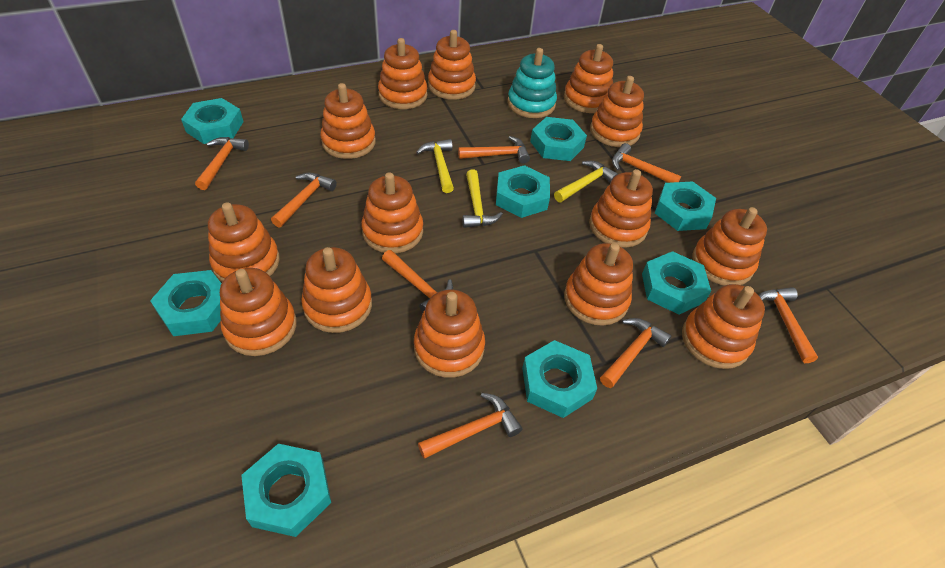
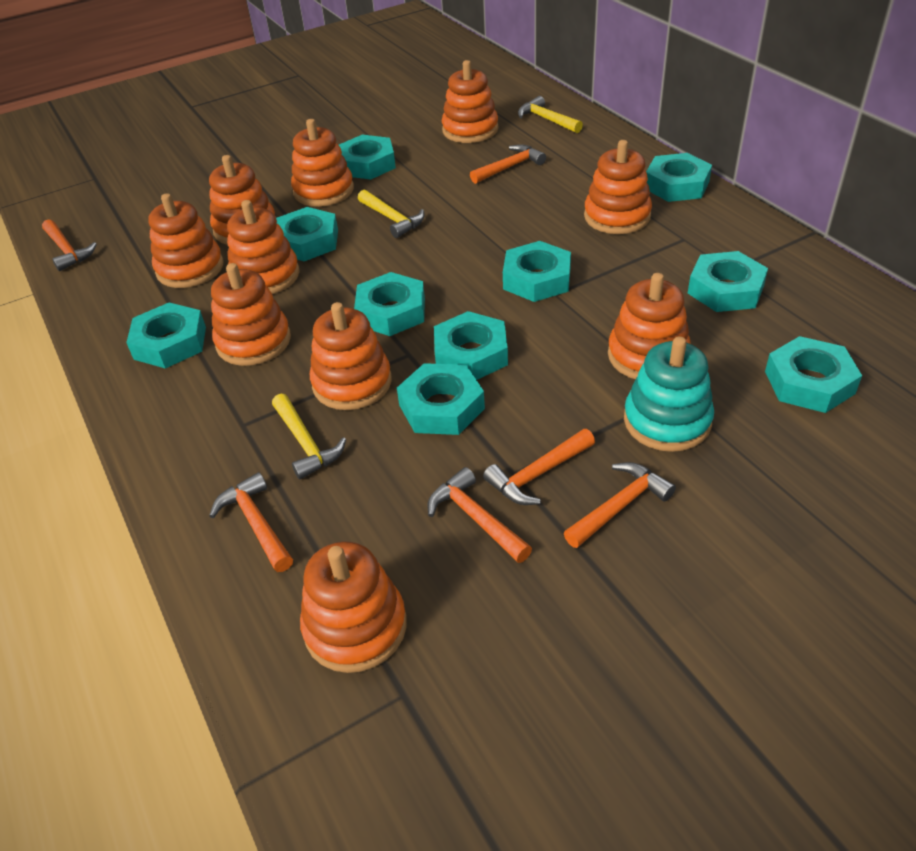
orange hammer: [195,137,249,190] [271,173,337,227] [382,250,453,313] [418,393,522,459] [458,136,530,164] [600,318,671,388] [612,143,681,183] [758,287,818,363] = 8 -> [42,219,97,271] [209,472,293,572] [428,467,532,563] [470,144,546,184] [483,429,595,505] [564,462,676,548] = 6
orange stacking toy: [208,202,280,282] [220,268,296,356] [301,247,372,333] [320,83,376,159] [361,172,423,253] [378,38,427,109] [414,290,485,378] [428,30,476,100] [564,44,613,113] [564,243,633,326] [589,169,653,248] [590,76,644,147] [682,284,765,369] [692,207,767,286] = 14 -> [148,193,223,288] [209,155,275,245] [211,263,291,366] [227,200,300,294] [291,119,354,207] [300,542,407,673] [310,302,392,410] [442,60,499,143] [584,140,652,234] [608,273,691,379] = 10
turquoise nut: [150,270,222,336] [181,98,243,144] [241,444,331,537] [496,165,550,218] [522,340,597,418] [530,117,587,161] [642,251,711,314] [655,181,716,231] = 8 -> [126,303,206,369] [276,207,338,261] [339,135,396,180] [354,272,425,336] [397,363,485,435] [434,311,508,380] [503,241,571,302] [646,153,712,202] [688,251,768,312] [765,336,862,413] = 10

